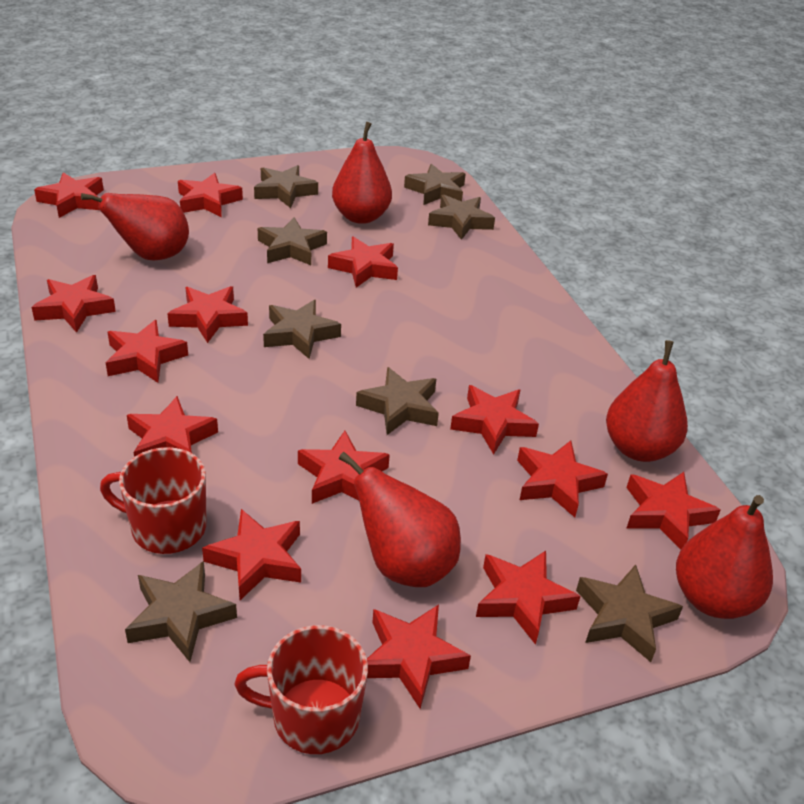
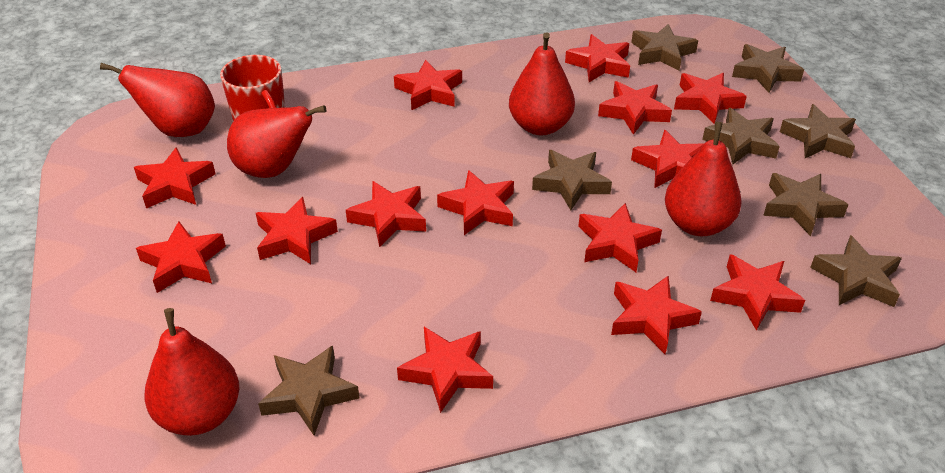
red mug: [100,447,206,554] [234,625,368,754] = 2 -> [220,55,285,121] = 1

